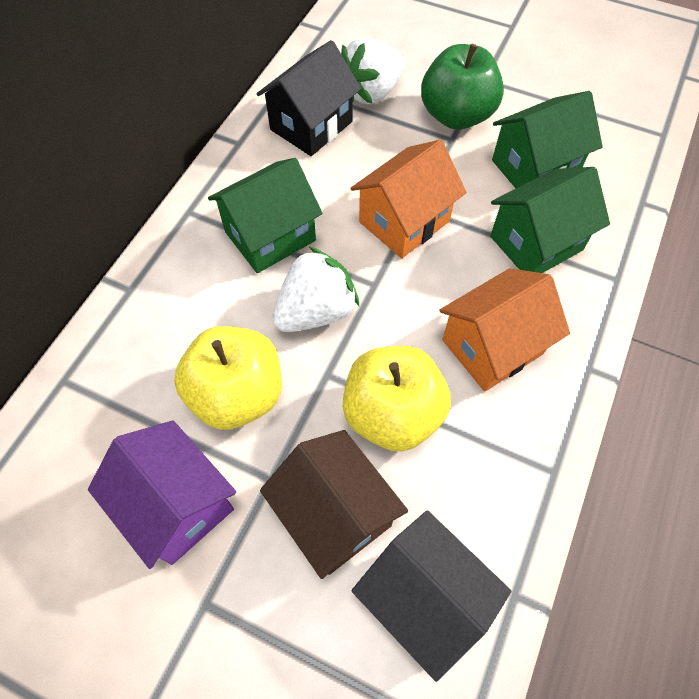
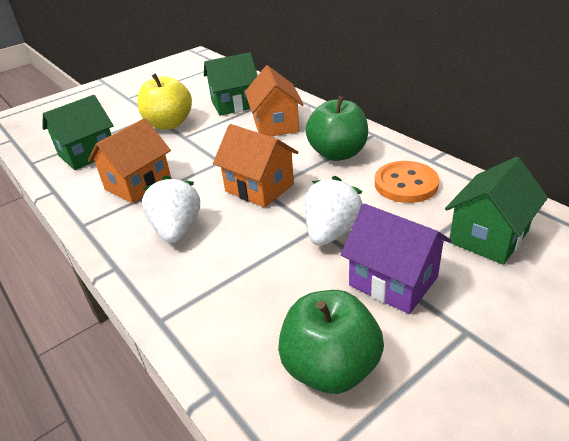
black house: [256,40,361,156] [352,510,511,682] = 2 -> none = 0
brown house: [260,430,408,579] = 1 -> none = 0
green apple: [421,44,504,130] = 1 -> [278,290,384,394] [305,96,368,161] = 2
orange button: none = 0 -> [375,161,439,203] = 1
orange house: [350,140,466,258] [439,268,570,391] = 2 -> [88,118,171,204] [213,124,298,208] [245,65,304,137] = 3
yellow apple: [174,326,282,430] [343,346,451,452] = 2 -> [137,73,192,130] = 1

